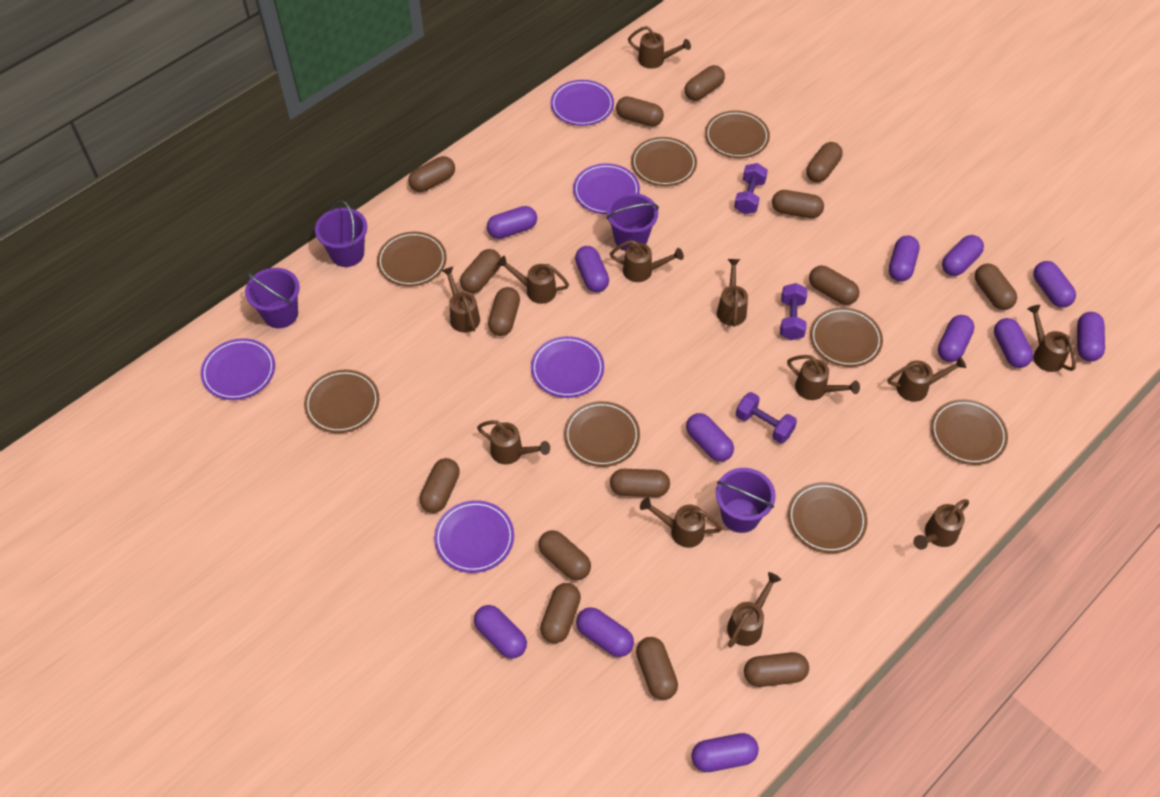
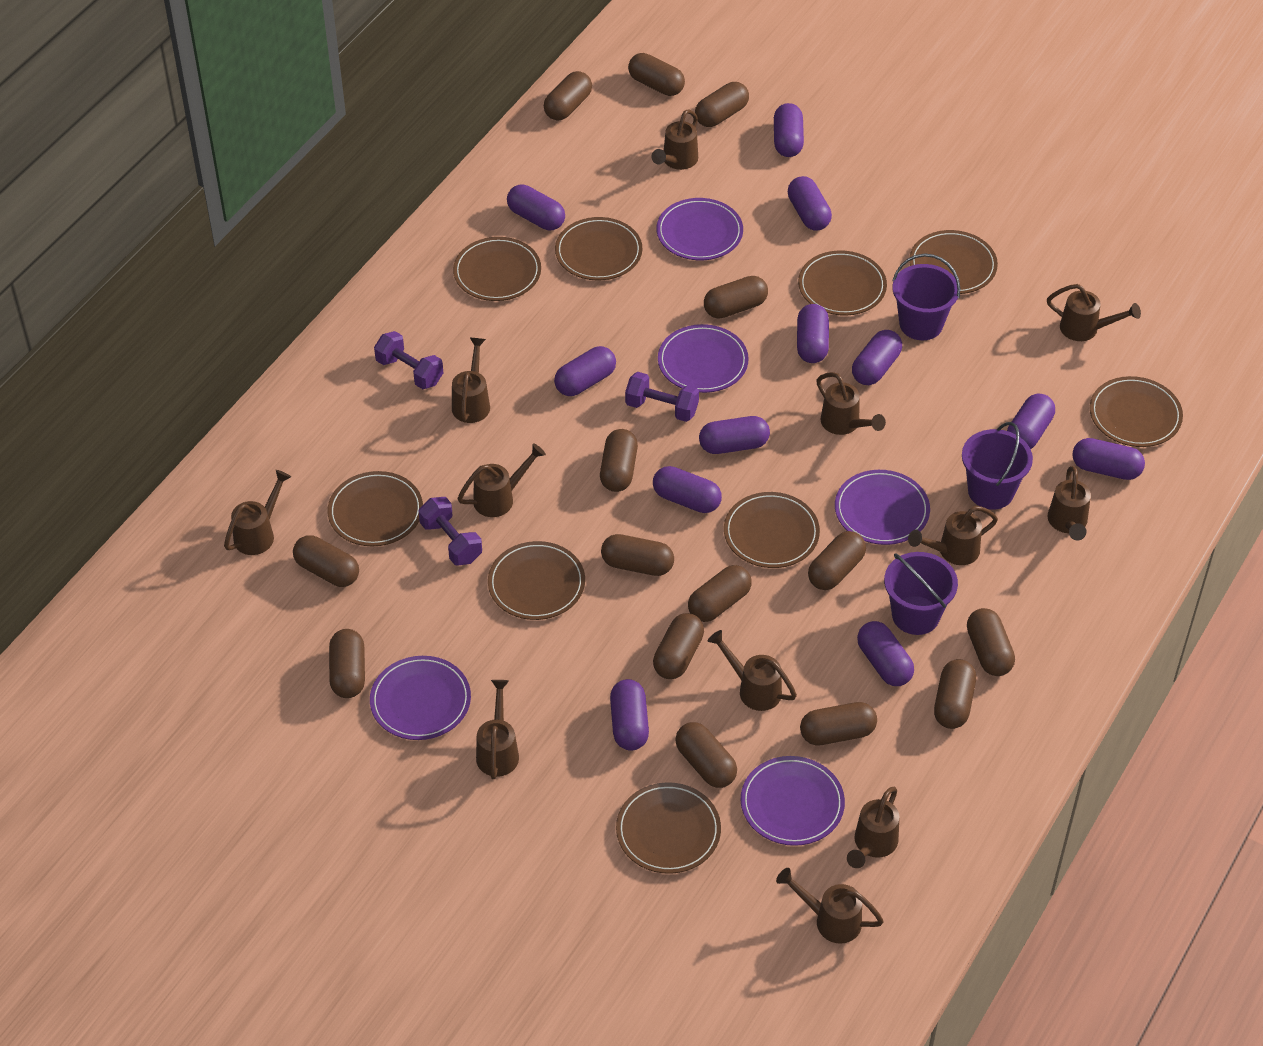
brown plate: [304,370,379,433] [377,232,447,287] [564,401,640,467] [631,137,697,186] [705,110,770,158] [788,482,867,554] [810,307,883,367] [931,399,1008,465] = 8 -> [328,471,423,546] [453,237,541,301] [488,541,585,620] [555,217,642,280] [616,782,721,874] [724,492,820,568] [798,251,887,316] [909,230,998,294] [1090,376,1183,447] = 9
purple bucket: [245,268,300,328] [315,200,367,267] [606,193,659,251] [716,468,776,533] = 4 -> [884,552,958,635] [892,253,960,340] [962,422,1033,510] = 3

